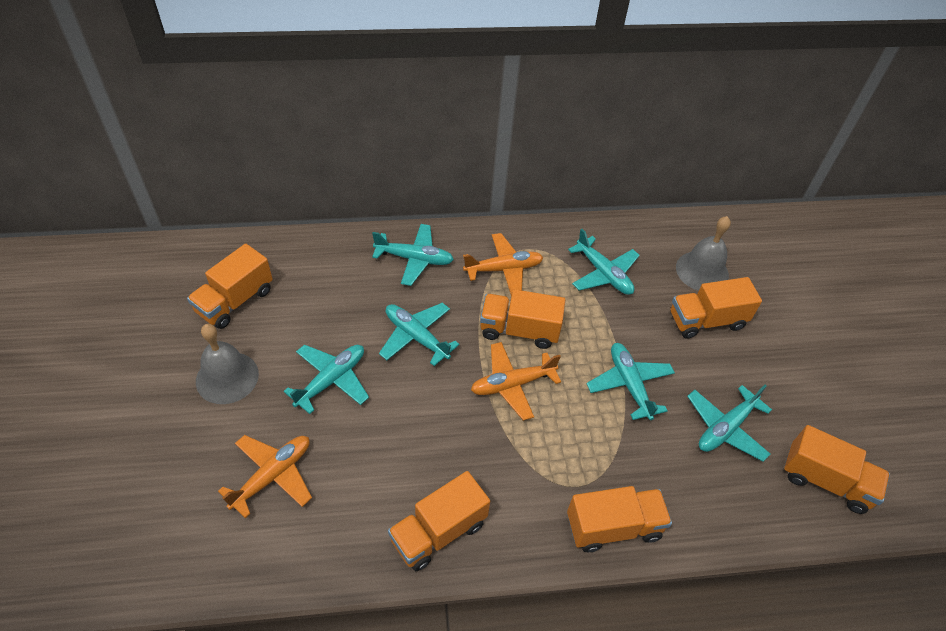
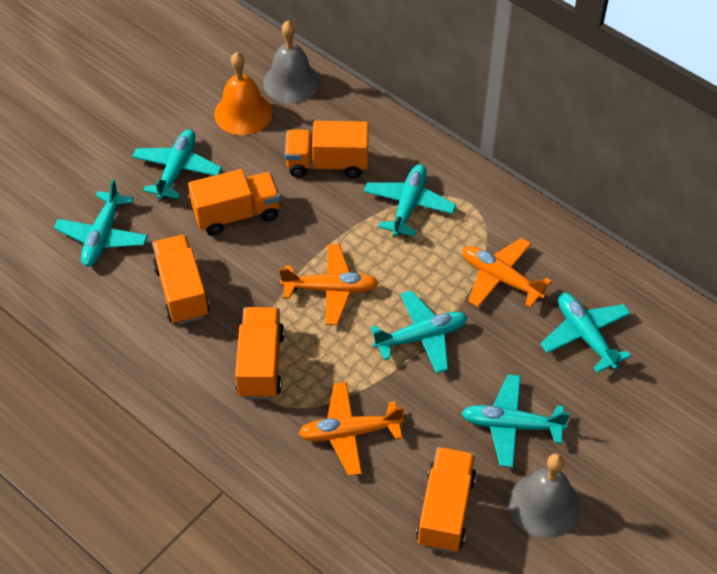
orange bell: none = 0 -> [214,52,272,135] = 1
orange truck: [187,244,273,329] [388,471,490,571] [480,289,565,349] [567,486,672,552] [670,277,762,339] [784,425,890,514] = 6 -> [152,234,210,325] [188,169,280,236] [235,307,285,399] [285,121,369,178] [416,447,476,553] = 5

